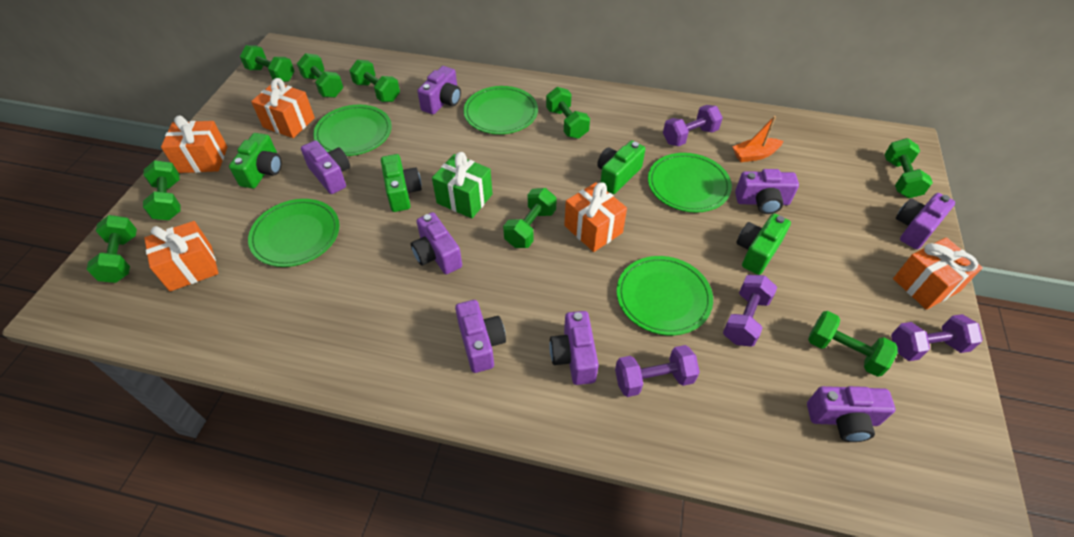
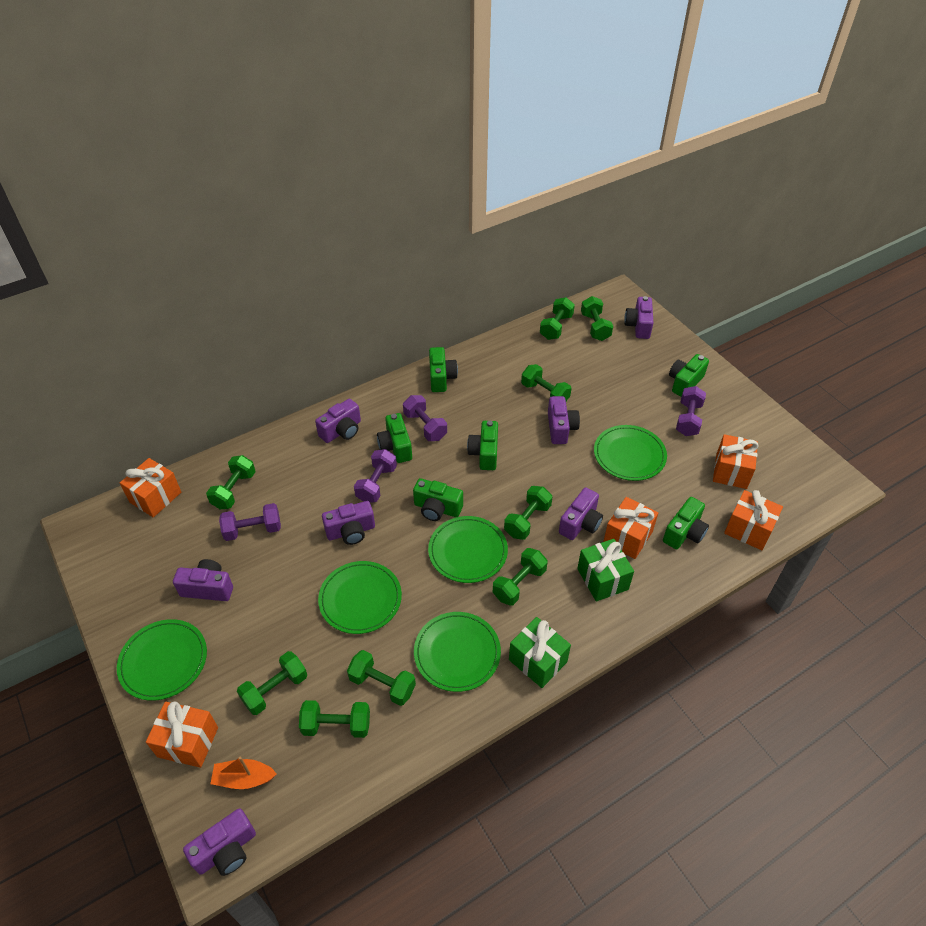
green camera: [229,133,282,189] [381,154,422,212] [597,140,645,194] [736,214,791,275] = 4 -> [377,413,412,463] [413,478,463,521] [429,347,458,392] [467,421,498,470] [663,497,709,549] [669,354,709,397] = 6
green gift: [432,152,493,218] = 1 -> [509,617,571,688] [577,539,634,601] = 2
purple camera: [301,140,350,194] [411,212,462,274] [417,66,461,114] [455,300,506,373] [549,311,599,385] [735,169,799,214] [807,386,895,442] [896,193,955,249] = 8 -> [173,559,233,601] [183,808,256,876] [315,399,361,443] [322,501,375,545] [548,396,580,444] [559,487,603,540] [624,296,654,339] = 7

